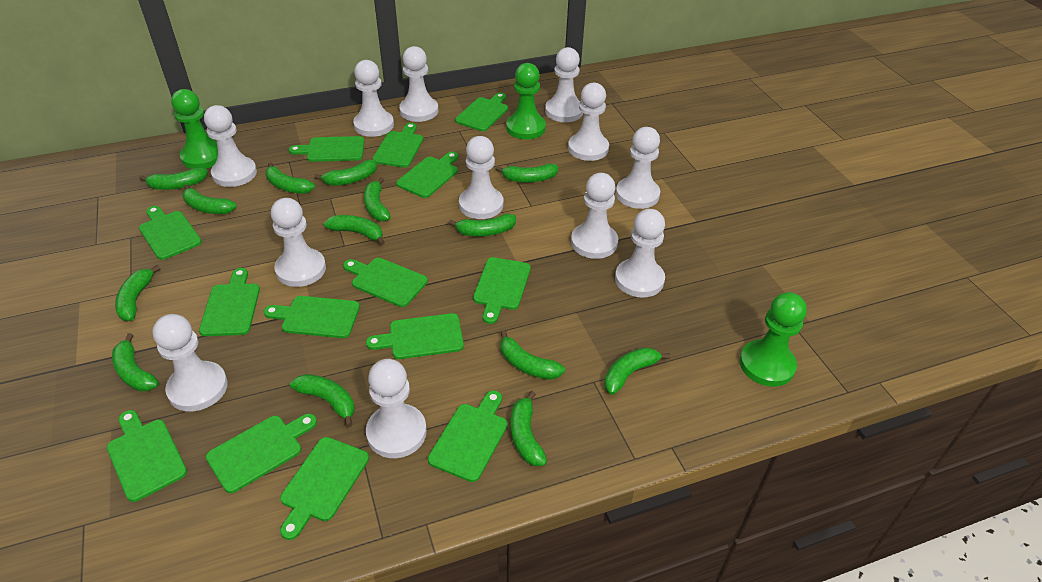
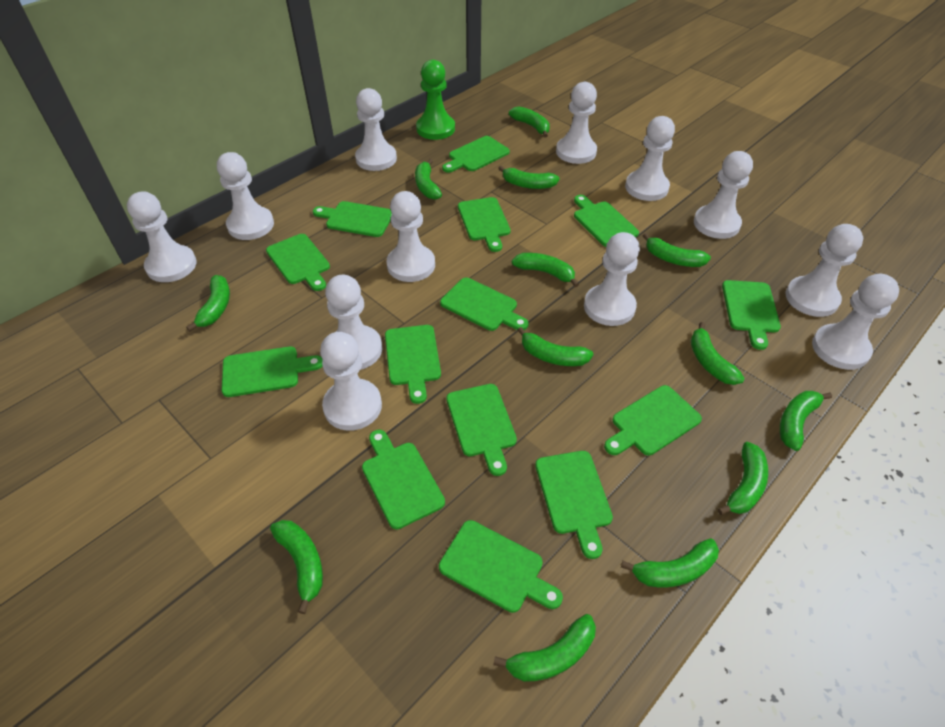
green banana: [112,333,159,392] [115,265,161,321] [139,167,208,190] [183,184,237,214] [266,162,315,194] [290,374,354,427] [314,160,377,186] [324,215,385,245] [364,177,391,222] [448,214,516,236] [496,164,558,183] [500,330,565,380] [511,391,547,466] [604,347,670,395] = 14 -> [186,275,230,332] [270,520,323,614] [415,159,442,200] [493,614,596,682] [498,166,560,189] [509,106,550,138] [512,253,579,287] [517,327,593,366] [621,538,719,587] [643,233,711,267] [691,322,745,385] [718,442,768,515] [780,391,832,451] = 13
green pawn: [171,89,218,169] [506,63,546,139] [739,292,807,387] = 3 -> [416,60,455,140] = 1

